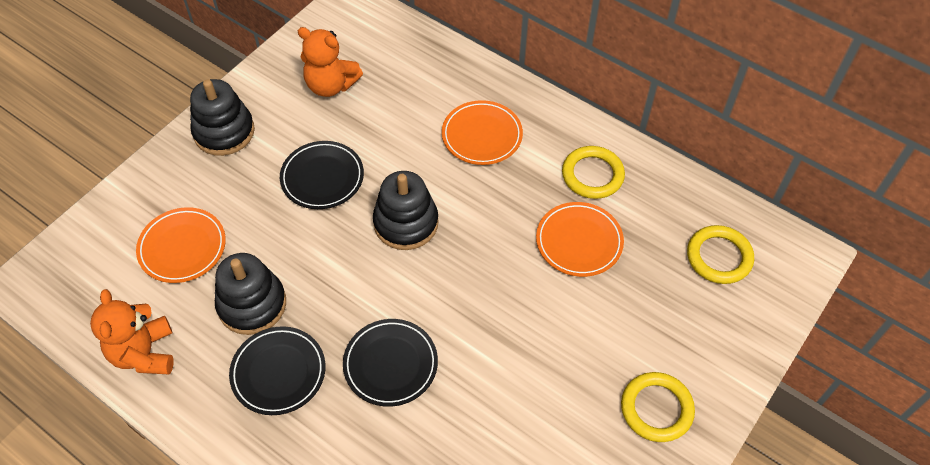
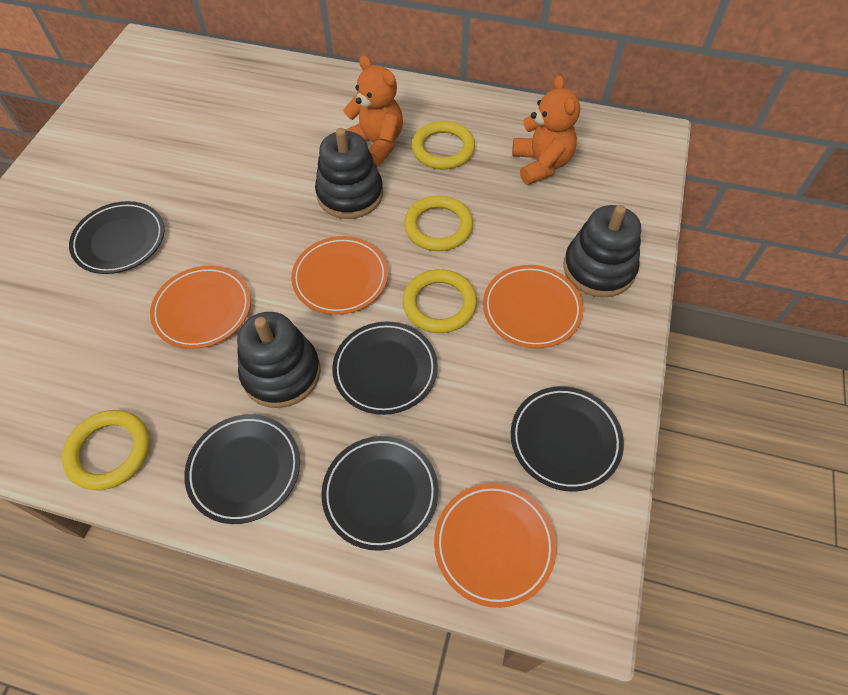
black plate: [229,326,326,415] [280,141,364,209] [343,319,438,407] = 3 -> [69,201,164,274] [184,414,300,524] [321,436,438,551] [332,322,438,415] [511,386,624,491] = 5
orange plate: [136,207,226,283] [442,100,523,165] [536,202,624,277] = 3 -> [150,266,251,349] [291,236,388,315] [434,483,557,608] [483,265,583,348] = 4
yellow ring: [562,146,625,199] [621,372,695,442] [687,225,754,284] = 3 -> [62,410,150,490] [402,269,477,333] [404,196,473,251] [412,121,475,169] = 4

